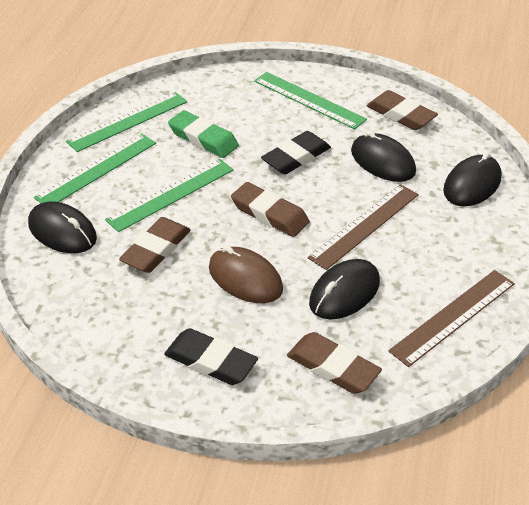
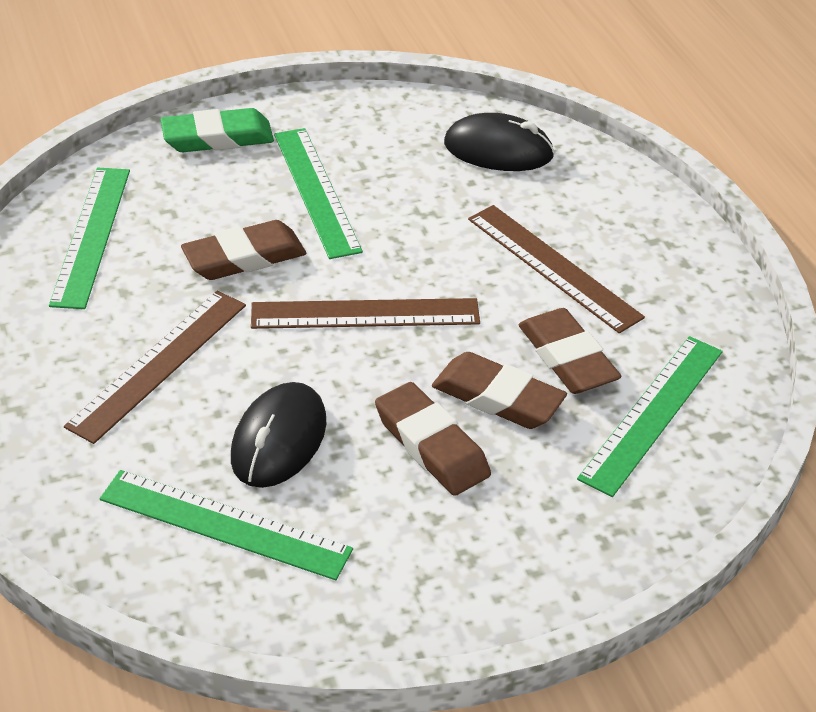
black eraser: [164,328,258,385] [261,131,331,174] = 2 -> none = 0
black mouse: [28,202,97,253] [309,259,380,320] [351,131,416,182] [443,152,501,206] = 4 -> [231,382,327,488] [444,113,555,171] = 2
brown mouse: [209,246,283,303] = 1 -> none = 0
brown ruler: [308,184,419,270] [389,270,515,367] = 2 -> [64,291,246,444] [251,298,480,329] [468,205,645,333] = 3

